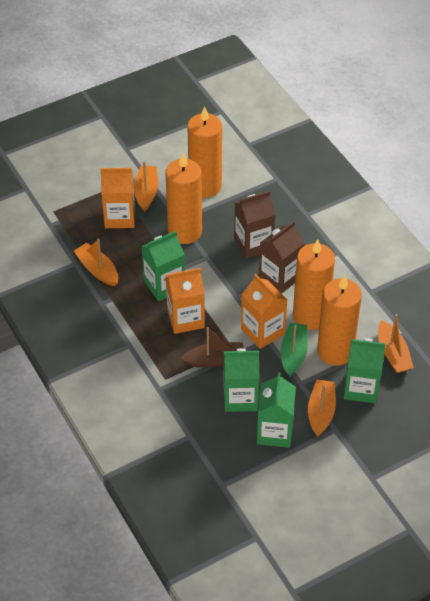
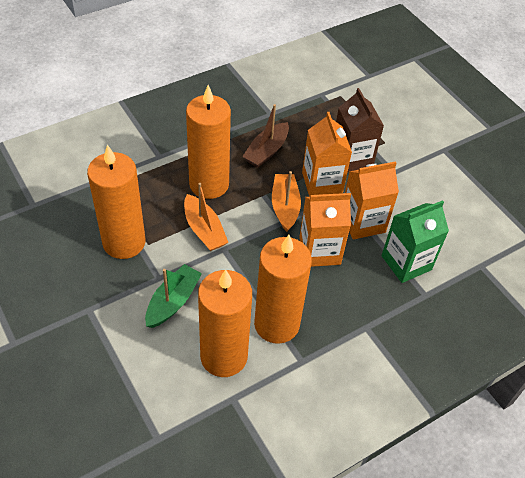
brown carton: [234,191,275,259] [259,221,304,294] = 2 -> [336,88,384,173] = 1
green carton: [141,231,185,301] [224,348,259,412] [257,372,296,448] [343,339,386,403] = 4 -> [381,200,449,283] = 1
orange boat: [74,239,118,286] [134,161,158,212] [308,379,336,437] [378,314,414,373] = 4 -> [184,183,229,251] [272,171,301,232] = 2

